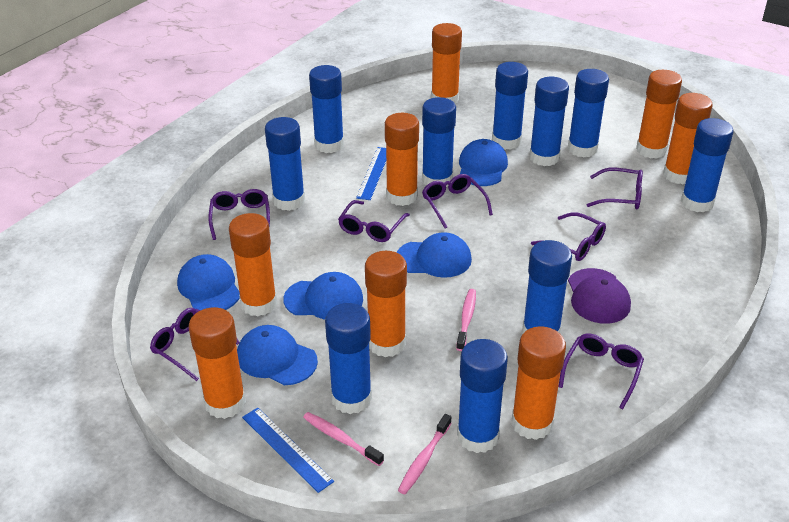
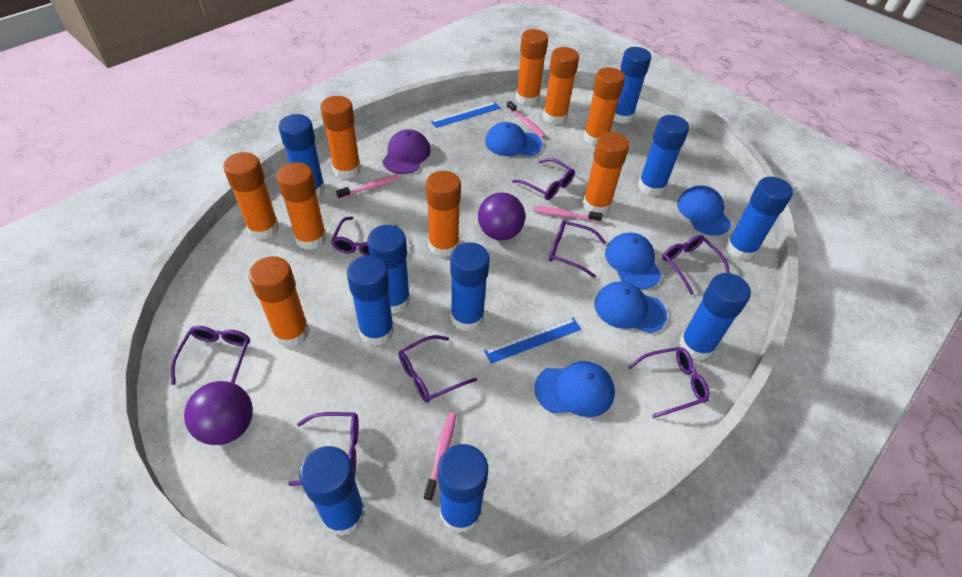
orange glue stick: [188,307,246,419] [229,213,277,317] [365,251,407,357] [385,113,419,206] [431,23,462,103] [512,326,566,440] [636,70,682,159] [663,93,713,184] = 8 -> [223,152,279,240] [249,256,309,347] [276,162,327,250] [320,96,361,179] [426,171,461,257] [516,29,548,106] [543,47,579,125] [582,132,629,214] [583,67,625,146] = 9
pink toothbrush: [303,412,384,466] [398,414,451,494] [456,289,476,351] = 3 -> [336,174,401,200] [424,412,457,501] [506,101,546,138] [533,206,602,222] = 4
purple ball: none = 0 -> [184,381,253,445] [478,192,525,240] = 2
purple glasses: [150,308,240,381] [209,189,270,240] [338,200,410,242] [422,174,493,228] [531,212,606,261] [558,334,644,409] [587,168,643,209] = 7 -> [171,326,250,385] [288,412,359,486] [331,216,397,256] [399,335,477,403] [512,158,575,200] [549,220,606,278] [628,347,710,418] [662,235,730,295] = 8

